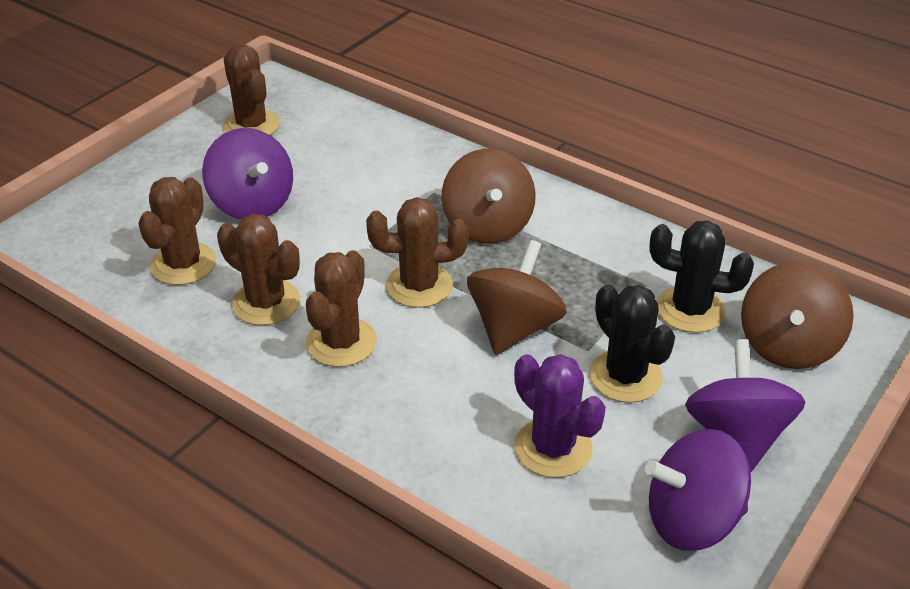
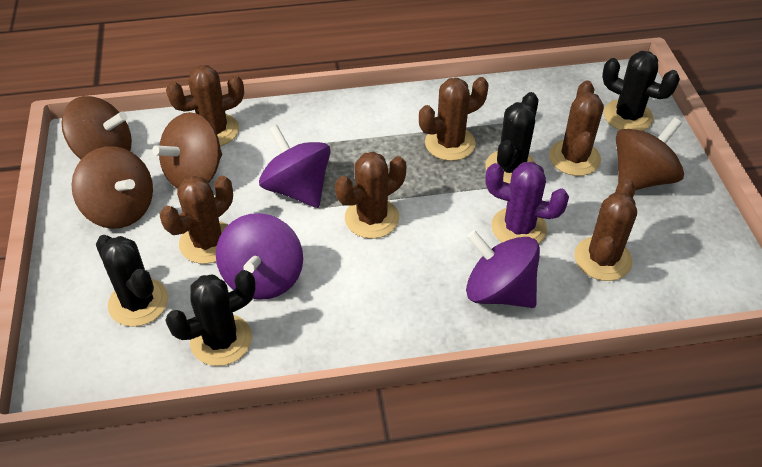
black cactus: [589,284,675,403] [649,221,754,333] = 2 -> [96,235,168,327] [165,270,256,366] [485,92,538,183] [602,51,680,131] = 4
brown cactus: [138,177,216,285] [217,214,300,325] [223,44,280,135] [306,250,377,367] [366,197,469,308] = 5 -> [160,176,233,264] [166,65,244,146] [335,152,406,239] [419,77,489,161] [549,80,604,176] [574,179,637,281] = 6
brown spinning top: [442,149,536,244] [467,240,567,355] [741,262,854,369] = 3 -> [61,96,132,160] [71,146,153,229] [152,112,222,189] [616,117,684,190] = 4

